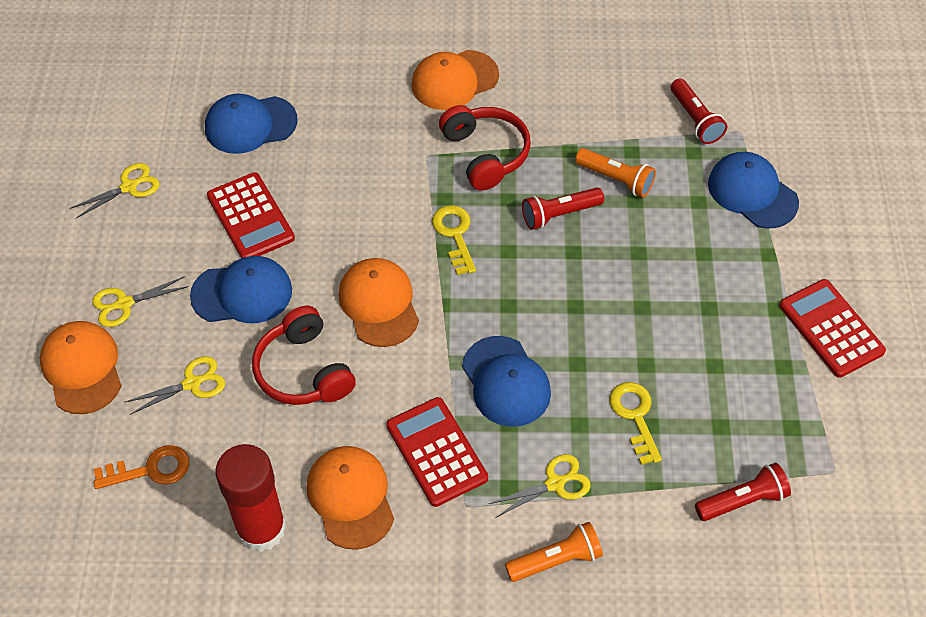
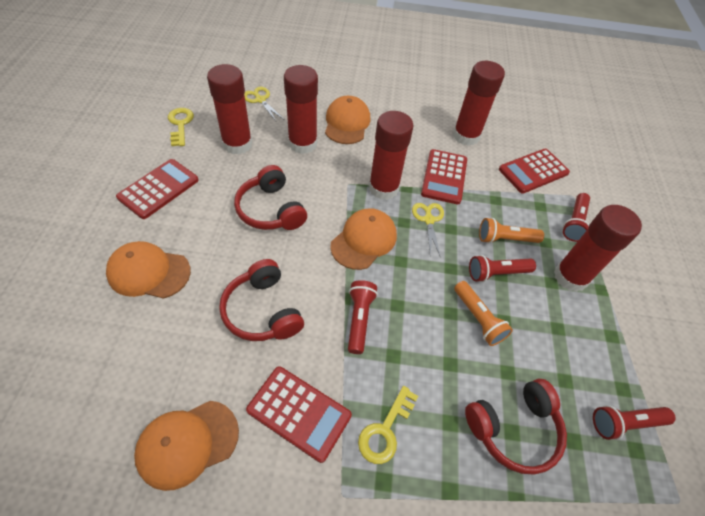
blue cap: [190,256,292,323] [205,94,298,154] [462,336,551,427] [708,152,799,229] = 4 -> none = 0
orange key: [94,445,189,489] = 1 -> none = 0
red calculator: [207,172,295,258] [386,397,488,507] [779,279,886,378] = 3 -> [116,159,199,219] [246,366,352,463] [421,149,467,204] [499,149,570,193] = 4
red flashlight: [522,188,604,230] [671,78,727,144] [695,462,791,521] = 3 -> [348,280,378,354] [469,255,536,282] [563,193,590,242] [593,405,676,440] = 4
red glue stick: [216,444,286,552] = 1 -> [207,64,252,155] [284,65,318,154] [369,111,413,200] [453,61,505,146] [554,205,642,292] = 5
red headphones: [252,306,356,405] [439,105,531,191] = 2 -> [219,259,304,341] [234,165,307,230] [465,379,567,474] = 3
yellow scissors: [69,163,160,218] [92,276,189,327] [125,356,225,415] [489,454,591,518] = 4 -> [244,87,283,121] [412,203,444,258] = 2

